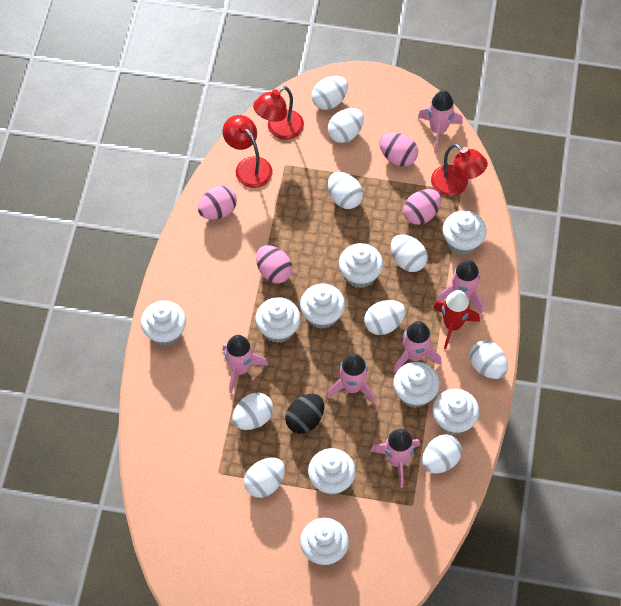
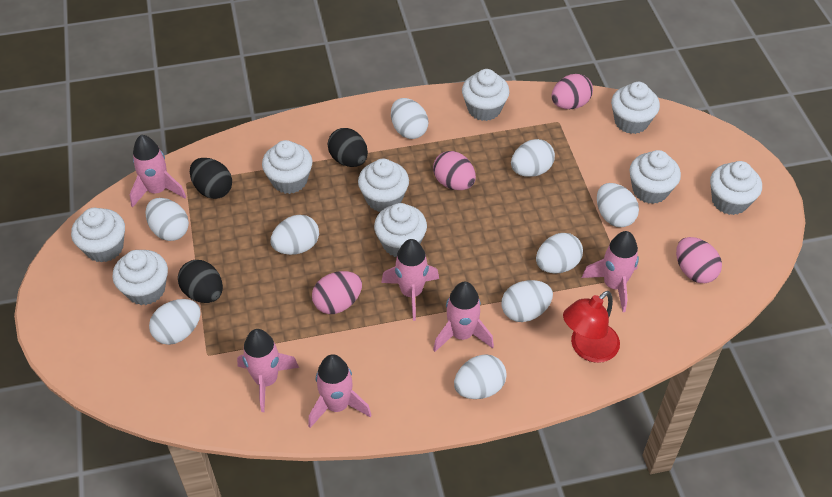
black egg: [285,394,324,434] = 1 -> [178,260,223,303] [190,158,232,199] [327,128,368,167] = 3
red lamp: [223,115,272,188] [253,86,304,140] [431,144,488,197] = 3 -> [563,291,620,363] = 1
red rocket: [433,290,480,349] = 1 -> none = 0

